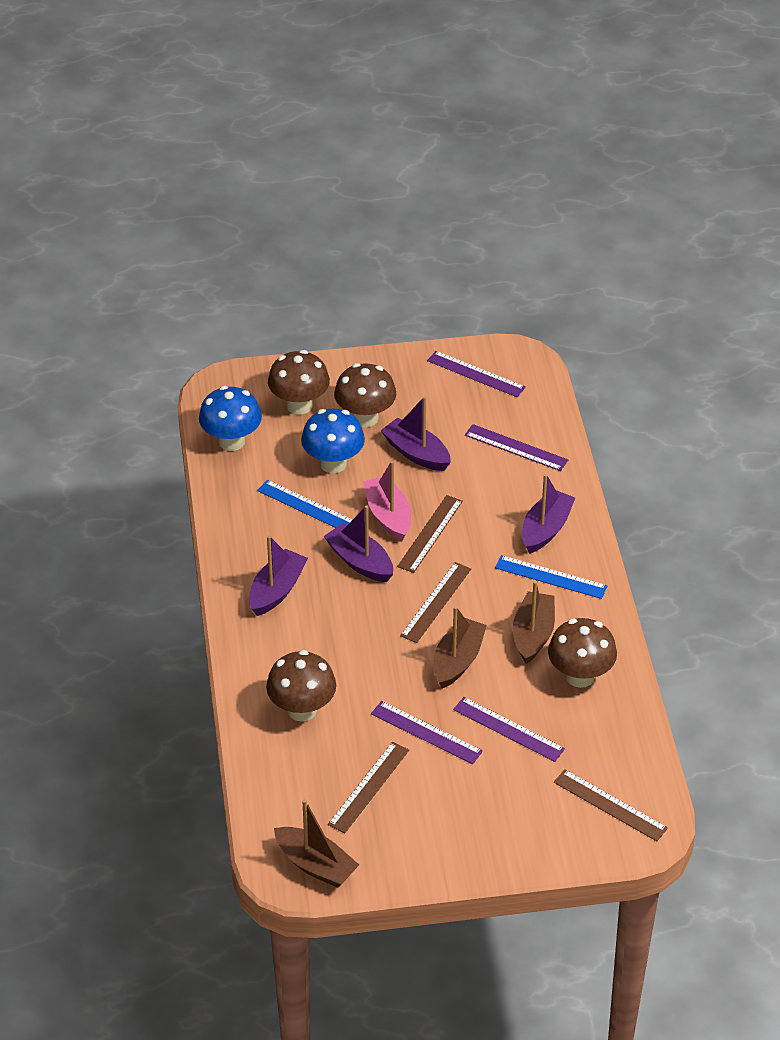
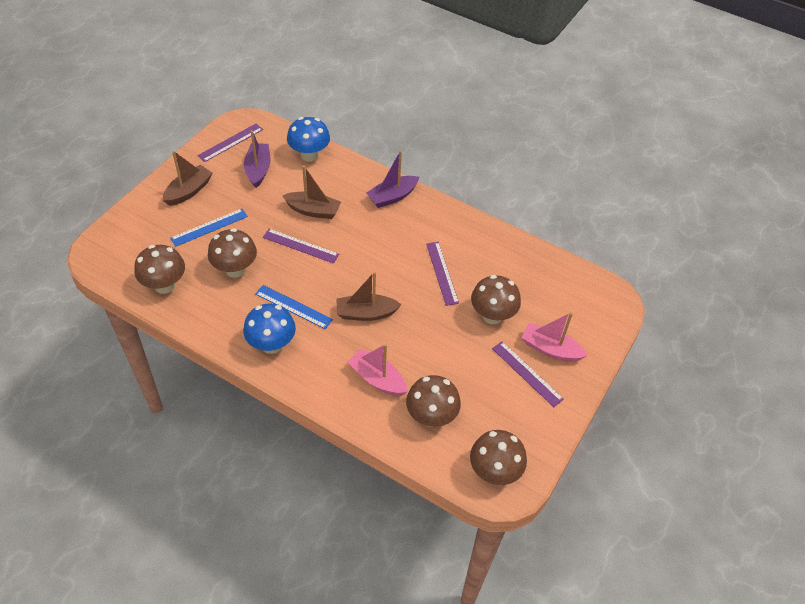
brown mushroom: [266,650,336,722] [268,350,330,415] [334,363,396,427] [548,618,617,688] = 4 -> [134,245,185,294] [208,228,257,278] [406,375,461,427] [470,430,527,485] [471,275,521,324] = 5
brown ruler: [328,742,409,833] [397,495,463,573] [400,562,471,643] [554,769,668,841] = 4 -> none = 0
pink boat: [363,461,411,541] = 1 -> [347,344,407,396] [522,312,588,362] = 2
purple boat: [249,535,308,616] [324,505,393,582] [380,396,451,471] [522,474,575,554] = 4 -> [244,130,270,188] [366,151,419,208] = 2

